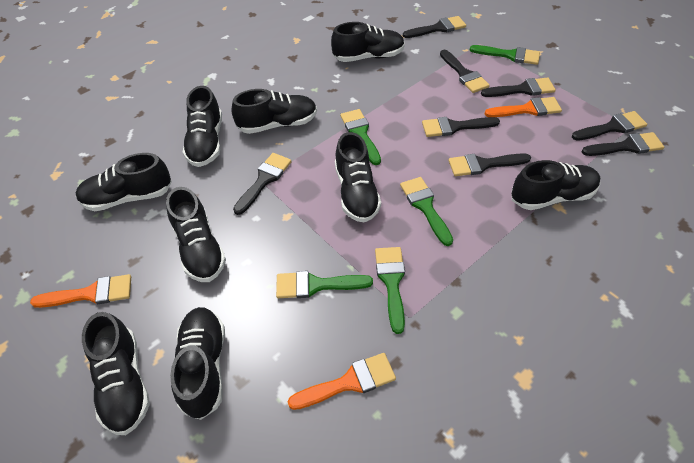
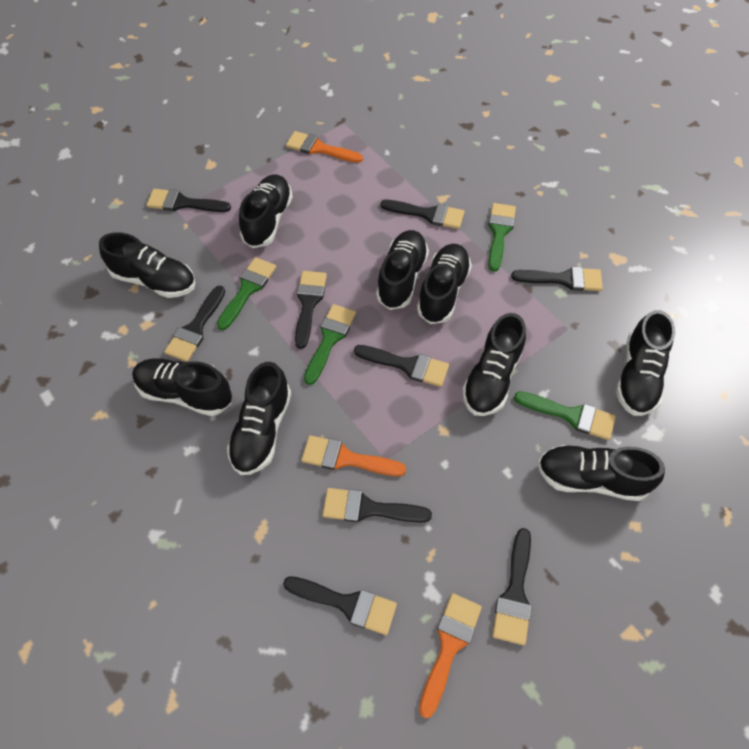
black brush: [233,153,292,215] [403,16,466,38] [422,117,500,137] [440,50,490,93] [448,153,531,176] [481,78,556,97] [572,111,647,141] [582,132,664,156] = 8 -> [146,189,231,212] [164,286,225,362] [283,576,397,635] [295,271,327,349] [322,488,432,522] [354,345,449,387] [381,200,465,229] [492,528,532,645] [511,266,603,291] = 9
green brush: [276,271,373,298] [340,109,381,165] [375,247,405,334] [400,177,453,246] [470,45,540,65] = 5 -> [217,257,276,330] [304,304,356,385] [488,203,516,272] [514,391,616,440] = 4

